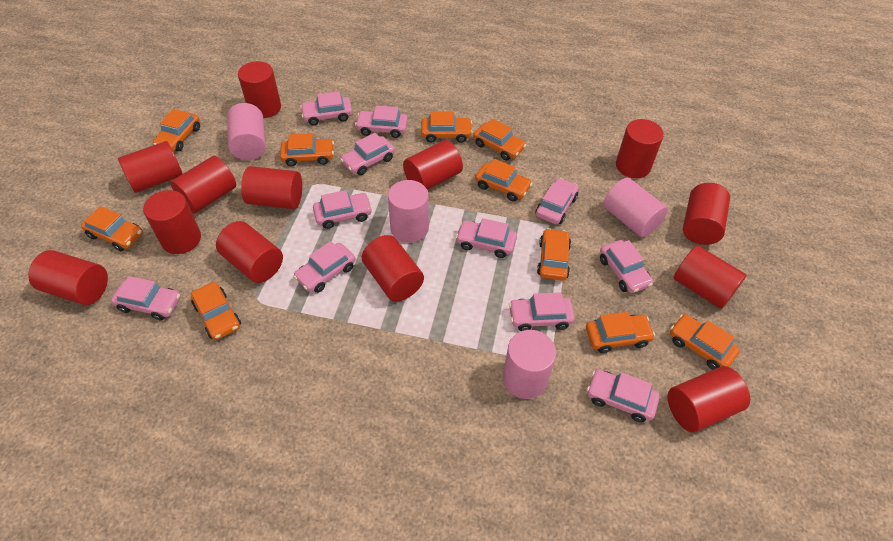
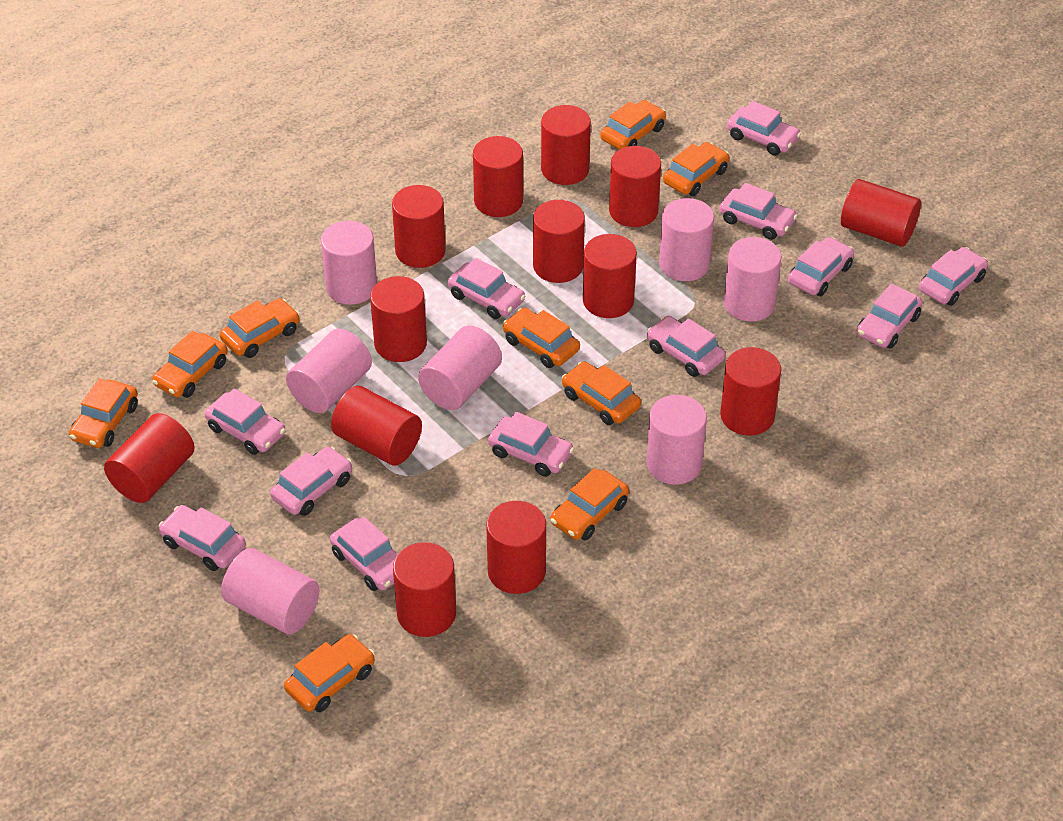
orange car: [81,206,143,251] [153,109,200,151] [191,282,241,340] [280,133,334,166] [421,111,473,143] [473,119,526,160] [475,159,533,201] [537,228,571,281] [586,312,655,353] [670,314,740,370] = 10 -> [69,379,138,448] [152,331,227,398] [220,298,300,358] [284,634,375,712] [503,308,580,368] [550,468,629,541] [562,362,641,425] [600,100,666,150] [663,142,729,196] = 9
pink car: [111,276,181,321] [293,241,356,293] [300,91,352,125] [313,190,372,229] [340,133,395,175] [355,106,408,138] [456,218,517,258] [509,292,575,331] [535,178,579,224] [587,369,660,422] [600,240,653,293] = 11 -> [159,505,246,571] [204,388,286,455] [270,447,352,516] [330,517,399,591] [448,258,525,319] [488,412,574,477] [647,316,725,377] [719,183,797,240] [727,101,801,156] [788,237,854,296] [857,283,922,348] [919,247,988,306] = 12
pink cylinder: [227,103,266,160] [388,180,429,243] [503,330,556,399] [603,178,668,237] = 4 -> [221,548,319,634] [286,328,372,413] [321,221,377,305] [418,326,502,410] [646,395,707,485] [659,198,714,281] [724,237,781,322] = 7

